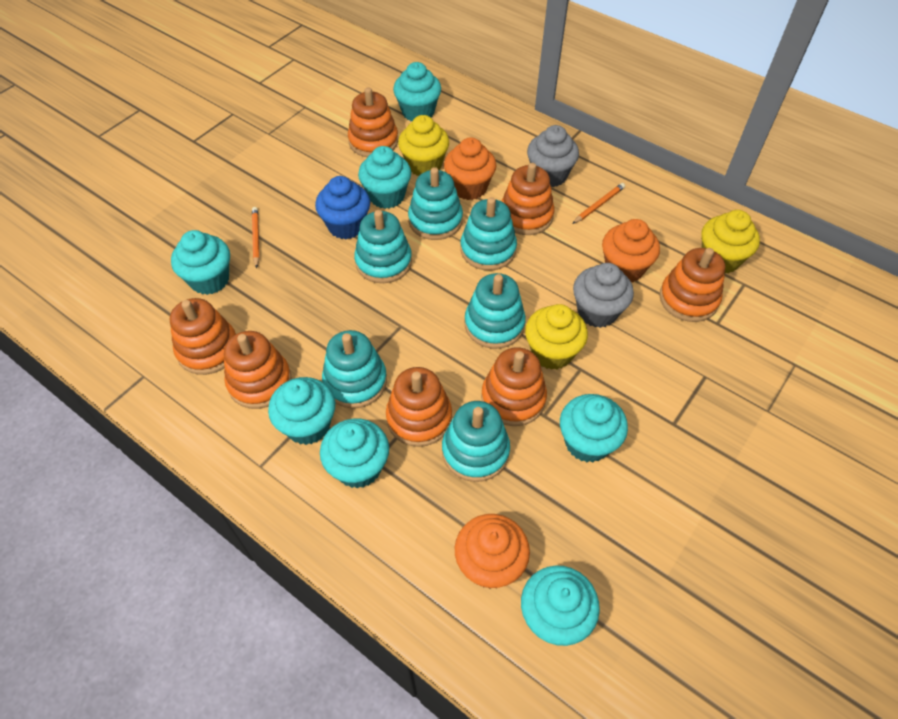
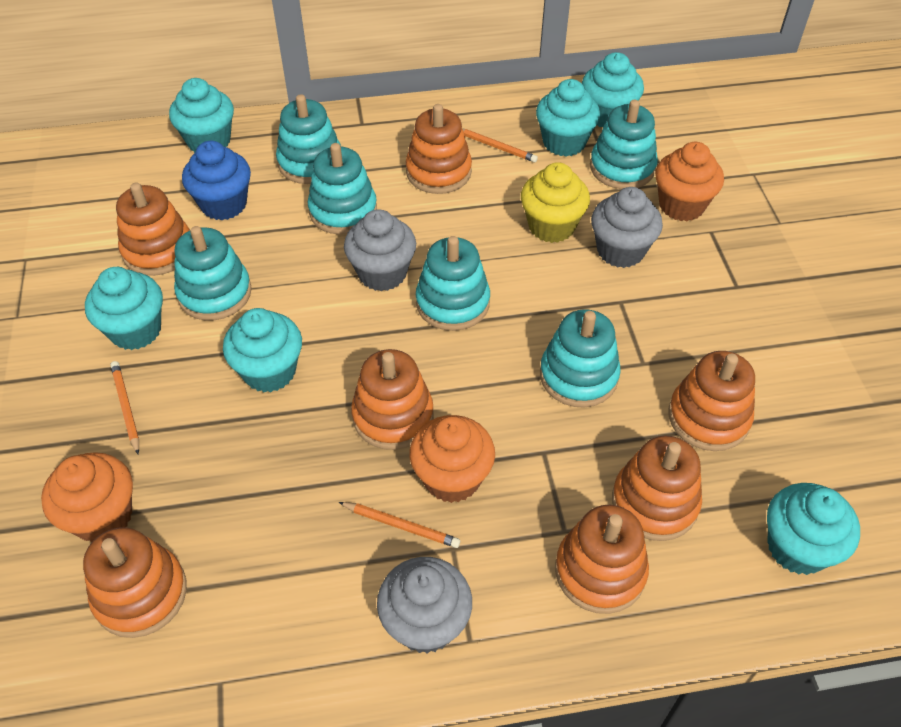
grey cupcake: [527,125,579,187] [573,263,634,328] = 2 -> [344,209,416,291] [377,557,472,654] [591,187,663,268] = 3
orange pencil: [252,207,259,268] [572,183,625,224] = 2 -> [110,361,139,454] [339,502,460,548] [463,129,538,162] = 3
turquoise cupcake: [171,230,230,295] [268,377,336,445] [320,418,389,489] [358,146,411,209] [393,62,441,121] [521,565,600,646] [560,394,628,463] = 7 -> [85,267,163,350] [169,78,234,153] [223,308,302,392] [536,79,600,156] [582,52,644,127] [767,483,860,575] = 6
yellow cupcake: [398,115,449,176] [525,304,588,370] [701,210,760,274] = 3 -> [521,162,590,243] = 1

